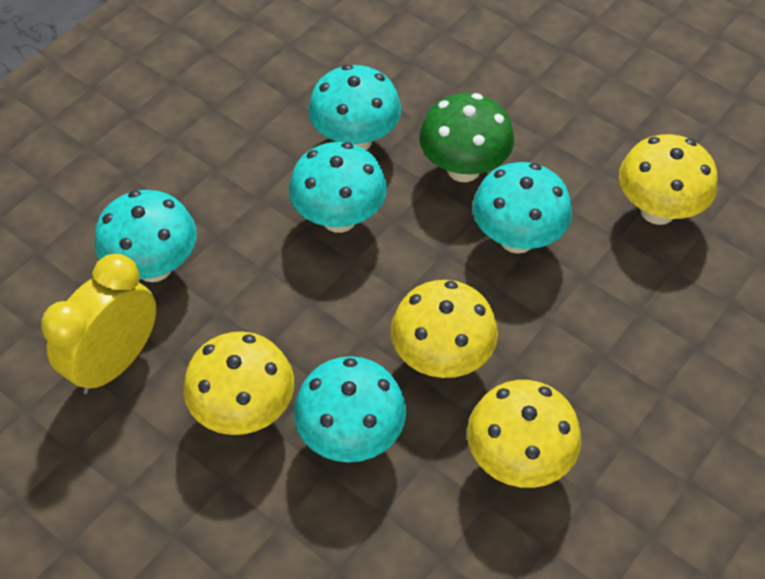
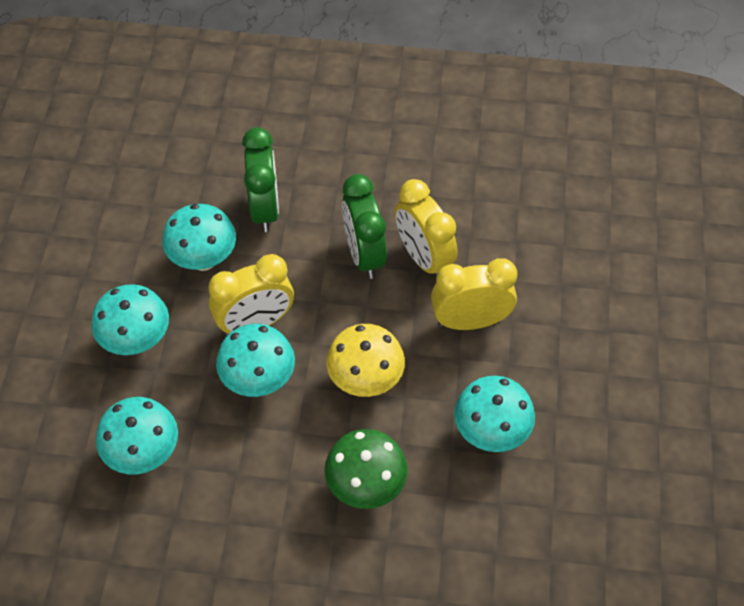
green clock: none = 0 -> [242,127,279,232] [342,174,387,279] = 2
yellow clock: [41,254,156,394] = 1 -> [208,254,294,336] [395,179,458,277] [431,258,517,330] = 3
yellow mushroom: [183,332,294,435] [391,280,498,378] [467,380,581,488] [619,134,718,225] = 4 -> [326,324,405,397] = 1

